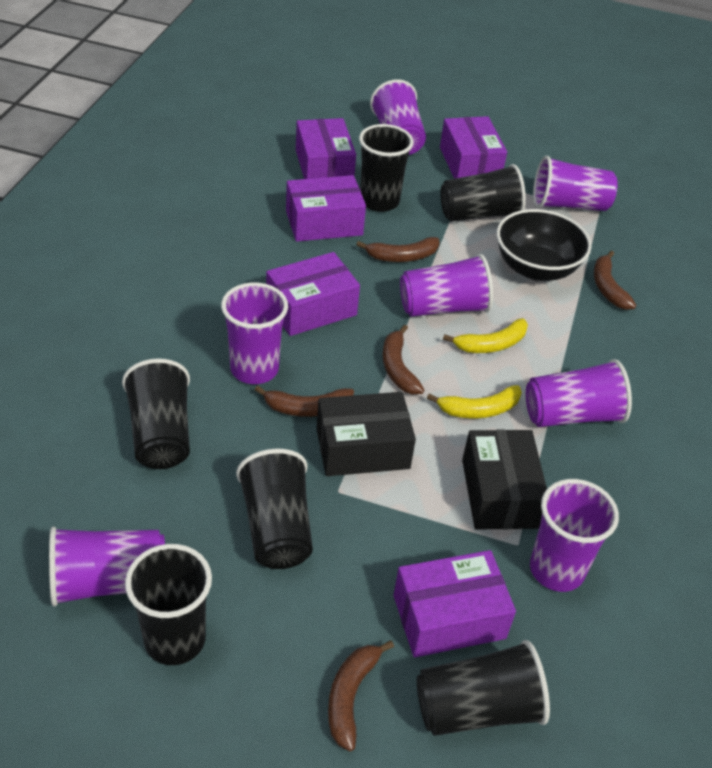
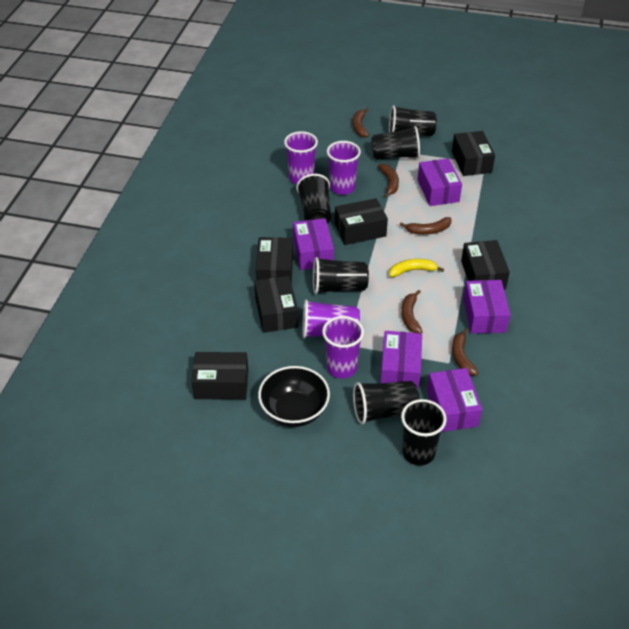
black box: [317,392,416,476] [462,430,547,530] = 2 -> [191,352,248,400] [254,276,298,333] [256,237,293,284] [335,198,388,245] [452,131,495,176] [461,240,510,290] = 6
purple cup: [49,526,165,607] [221,282,288,384] [370,79,426,155] [400,254,493,317] [526,359,632,427] [530,479,619,592] [533,156,618,211] = 7 -> [284,131,318,184] [302,300,360,338] [322,316,364,379] [327,141,361,195] = 4
yellow banana: [427,385,522,418] [443,318,528,353] = 2 -> [389,259,444,277] = 1

